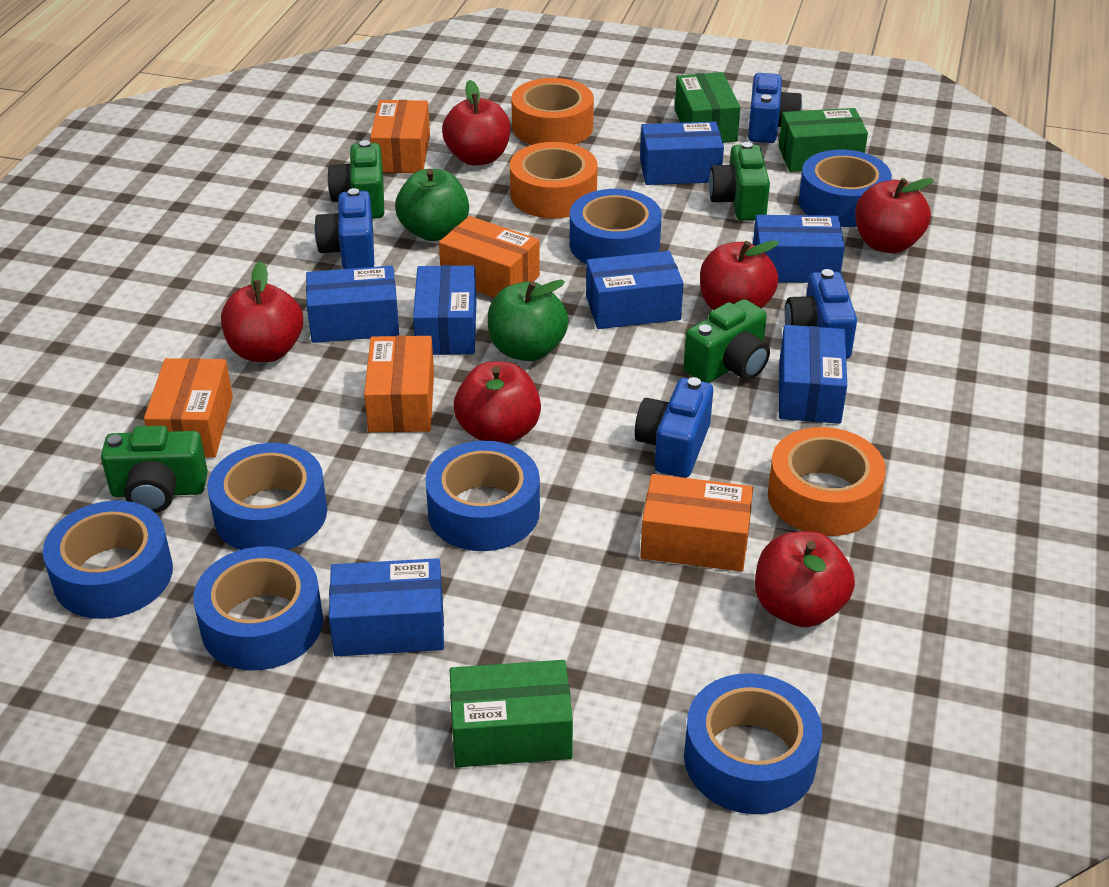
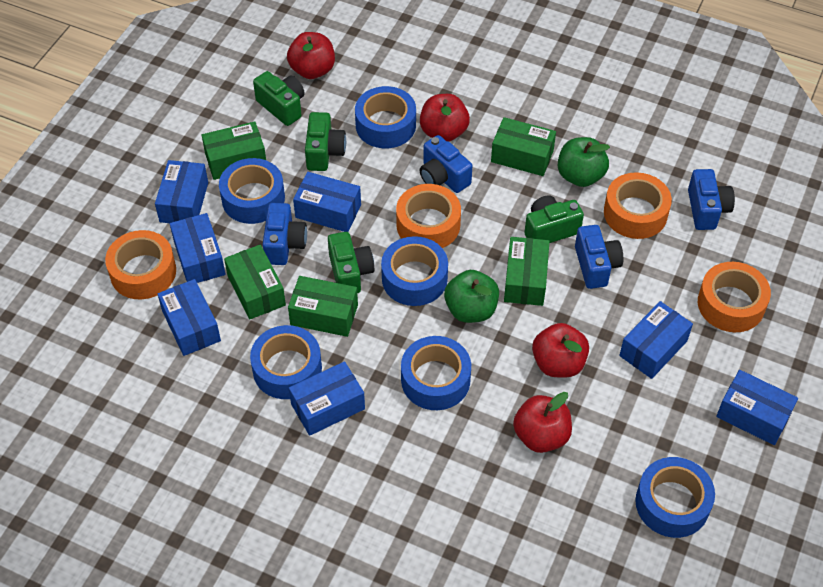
blue tape: [43,501,173,619] [193,547,323,670] [208,443,327,550] [425,441,540,551] [570,189,662,265] [684,673,822,814] [798,150,892,227] = 7 -> [219,158,285,224] [250,325,322,399] [355,86,416,148] [381,236,448,306] [401,336,471,410] [635,457,715,538] = 6
green box: [450,660,573,767] [675,72,740,143] [779,108,868,172] = 3 -> [202,121,266,180] [224,245,286,320] [288,276,358,337] [491,117,556,176] [504,237,550,306] = 5
orange box: [144,358,233,458] [364,335,434,432] [370,100,430,173] [439,216,540,298] [640,474,753,572] = 5 -> none = 0
orange tape: [510,142,598,219] [511,78,594,145] [768,427,886,536] = 3 -> [105,230,176,299] [396,184,461,248] [604,172,672,239] [698,262,771,332] = 4
red apple: [221,261,303,362] [442,80,510,166] [454,361,541,444] [700,240,779,310] [755,531,855,627] [855,178,934,253] = 6 -> [287,32,335,79] [420,94,470,142] [513,392,572,453] [532,323,589,377] = 4

